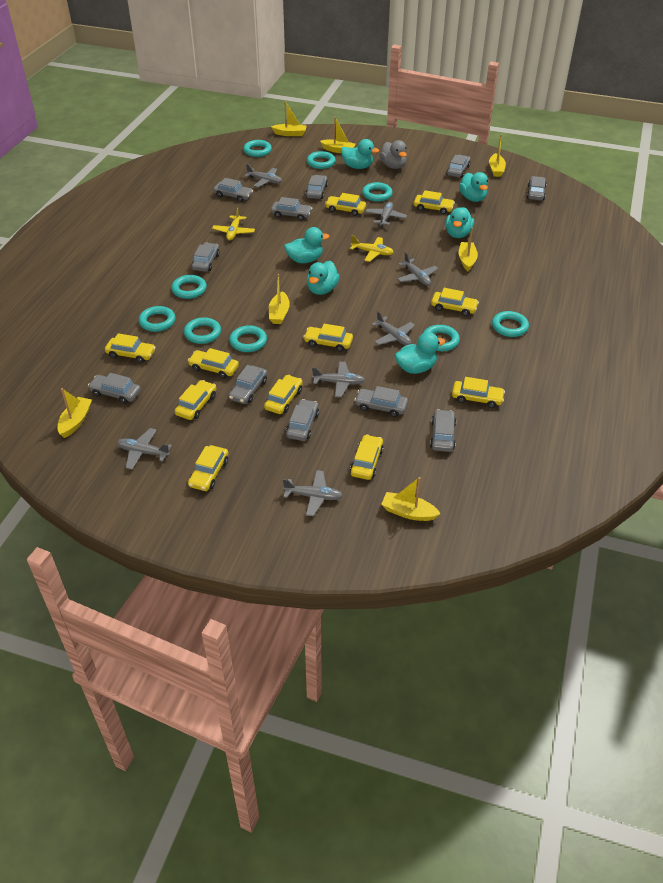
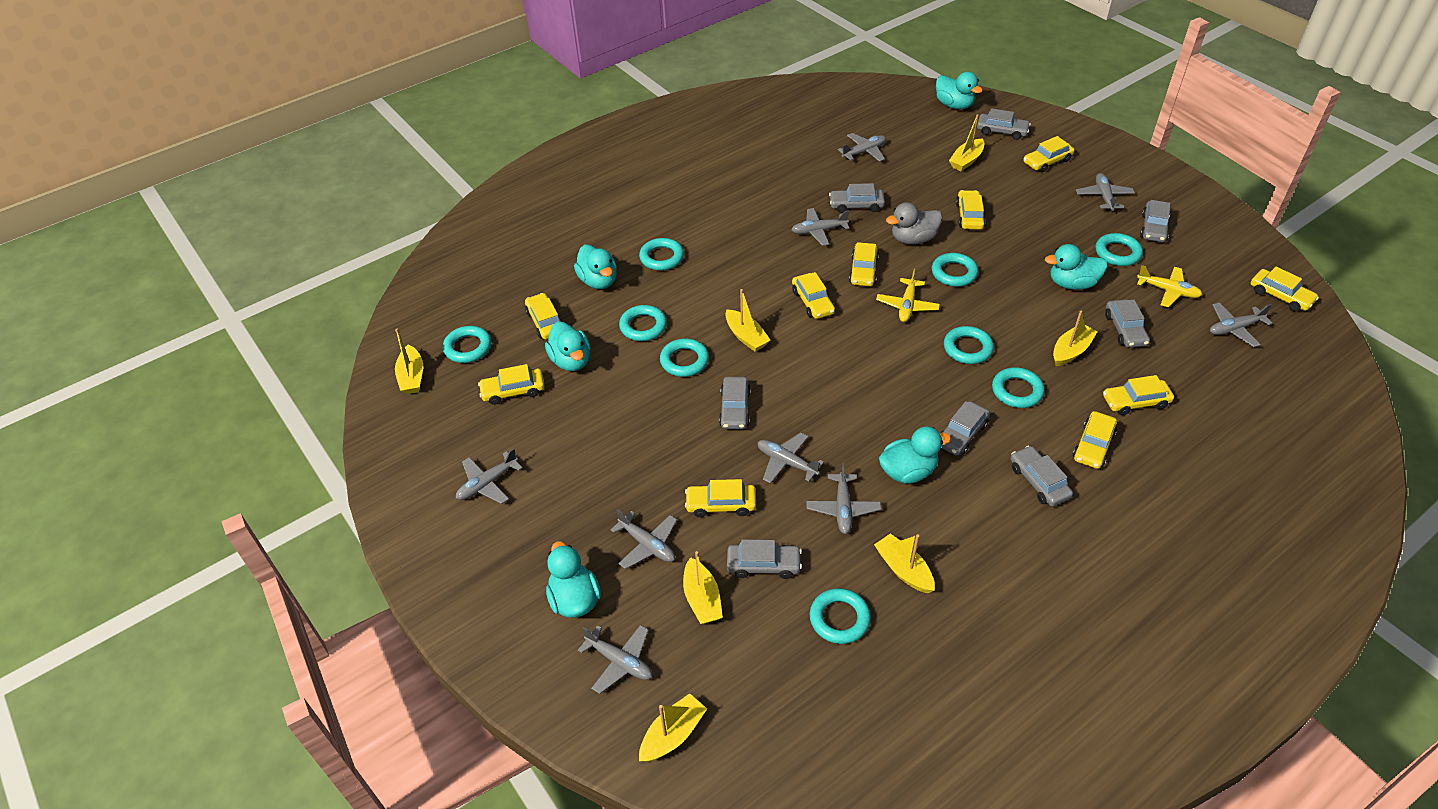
grey car: [88,373,141,404] [192,243,220,272] [213,178,253,202] [229,365,267,404] [271,197,312,221] [286,399,319,441] [306,175,328,199] [354,386,408,417] [430,409,456,452] [447,155,470,178] [527,176,546,200] = 11 -> [719,377,751,429] [727,539,802,579] [829,183,885,213] [941,401,990,456] [977,108,1031,140] [1011,446,1073,506] [1105,299,1150,348] [1140,200,1170,242] = 8
grey plane: [117,428,172,469] [244,164,282,187] [283,470,343,516] [312,362,365,397] [365,202,407,227] [371,311,415,345] [397,252,438,286] = 7 -> [456,448,522,504] [578,625,652,694] [611,509,677,569] [758,433,824,483] [791,208,849,246] [806,463,881,534] [838,133,886,162] [1076,173,1135,211] [1210,302,1273,347] = 9
yellow car: [105,333,156,363] [175,380,216,420] [188,348,239,379] [188,445,228,491] [264,375,303,414] [303,324,353,352] [325,193,366,216] [350,434,384,480] [414,190,455,214] [431,288,479,316] [452,377,505,408] = 11 -> [478,364,545,405] [525,293,562,340] [685,479,756,517] [792,272,835,319] [849,242,879,286] [956,190,986,230] [1023,136,1075,172] [1073,411,1117,469] [1103,375,1174,415] [1251,267,1319,311] = 10

